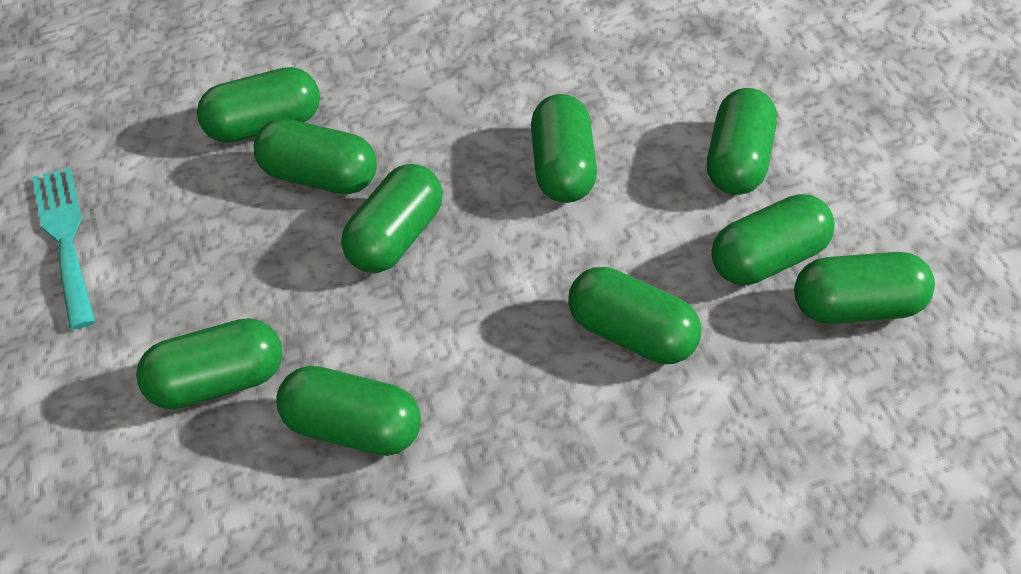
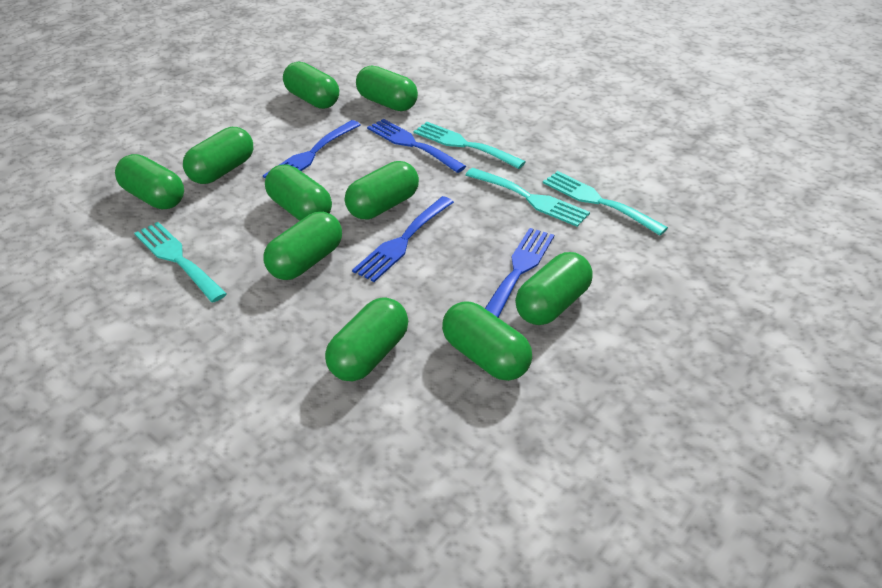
blue fork: none = 0 -> [263,120,361,179] [352,196,454,282] [367,119,466,173] [485,228,554,318] = 4
turquoise fork: [32,167,96,330] = 1 -> [134,222,227,302] [414,122,526,169] [465,168,590,227] [543,171,668,236] = 4

